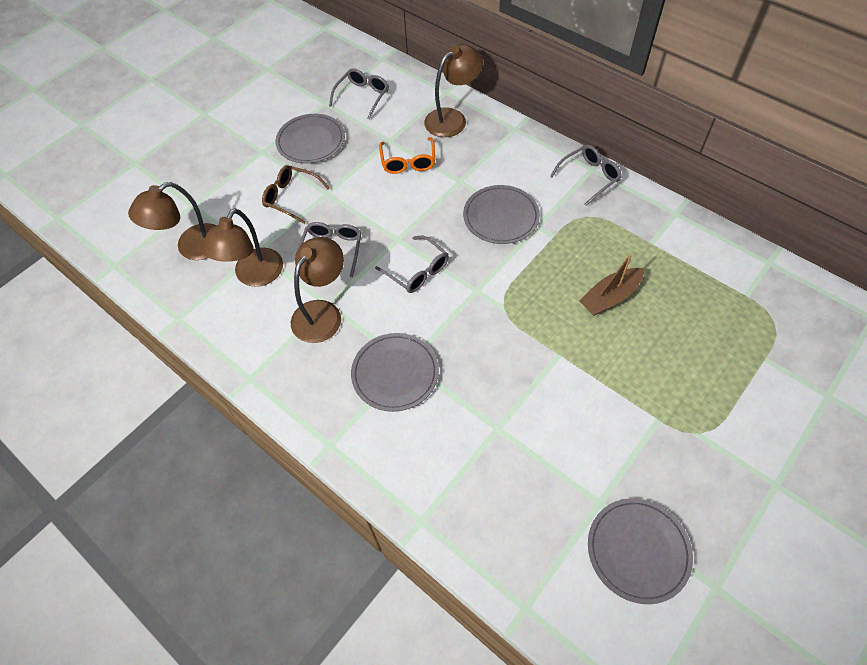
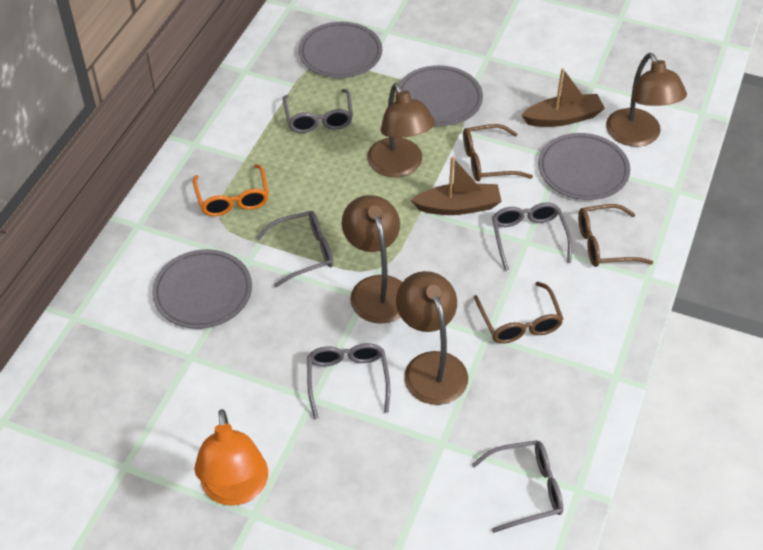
brown boat: [579,254,644,316] = 1 -> [411,157,502,215] [521,68,605,127] = 2
brown glasses: [262,165,330,224] = 1 -> [463,124,533,182] [474,282,563,344] [578,204,654,267] = 3
grey glasses: [298,222,362,278] [329,68,389,119] [375,236,449,293] [550,145,622,206] = 4 -> [256,211,333,287] [283,89,353,133] [307,343,390,419] [472,440,563,533] [492,203,572,271] = 5
orange lamp: none = 0 -> [194,409,268,506] = 1

